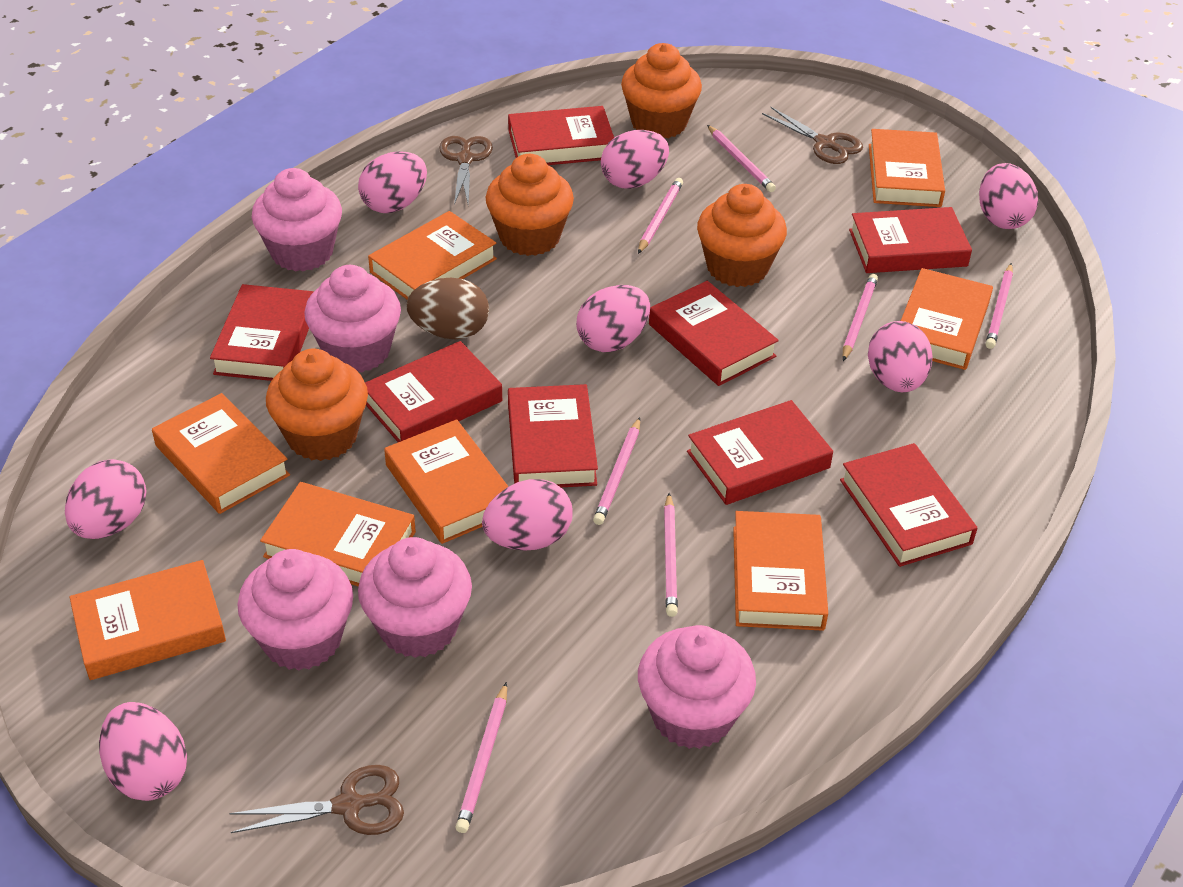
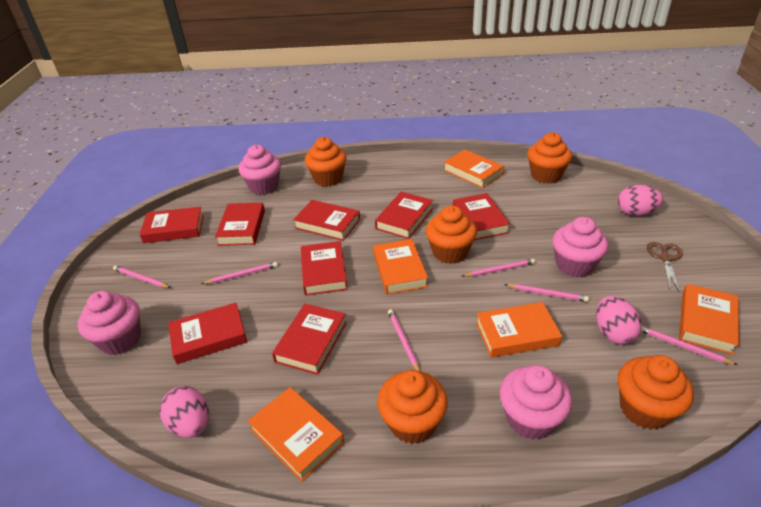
brown egg: [406,278,489,339] = 1 -> none = 0
brown scissors: [230,765,404,835] [439,136,493,205] [762,107,863,164] = 3 -> [647,242,683,291] = 1
orange book: [69,560,226,680] [152,393,290,514] [260,482,416,587] [368,211,497,300] [384,420,509,544] [733,511,828,631] [869,129,945,207] [901,268,993,370] = 8 -> [248,387,344,482] [373,239,428,294] [444,149,504,188] [476,302,562,358] [679,284,739,355] = 5
orange cupcake: [266,348,368,461] [486,154,574,256] [621,43,702,138] [697,184,787,287] = 4 -> [305,137,347,187] [377,370,448,444] [426,205,477,264] [528,132,572,184] [617,355,694,430] = 5
pink cupcake: [238,549,353,671] [252,168,342,272] [304,265,401,372] [358,537,472,658] [638,625,756,749] = 5 -> [78,291,141,355] [238,145,281,195] [500,365,572,440] [552,217,608,277] = 4
pink egg: [65,459,146,539] [99,702,187,801] [358,151,427,213] [482,479,573,551] [576,285,650,352] [601,130,669,189] [868,321,932,392] [979,163,1038,229] = 8 -> [160,386,209,438] [596,296,642,344] [618,185,663,216] = 3
pink pencil: [456,682,507,833] [593,417,640,525] [638,178,683,254] [664,493,678,617] [707,125,776,192] [843,274,878,361] [986,263,1013,349] = 7 -> [113,265,171,288] [201,262,278,284] [388,309,420,371] [462,259,535,277] [504,284,589,302] [641,326,738,365] = 6

